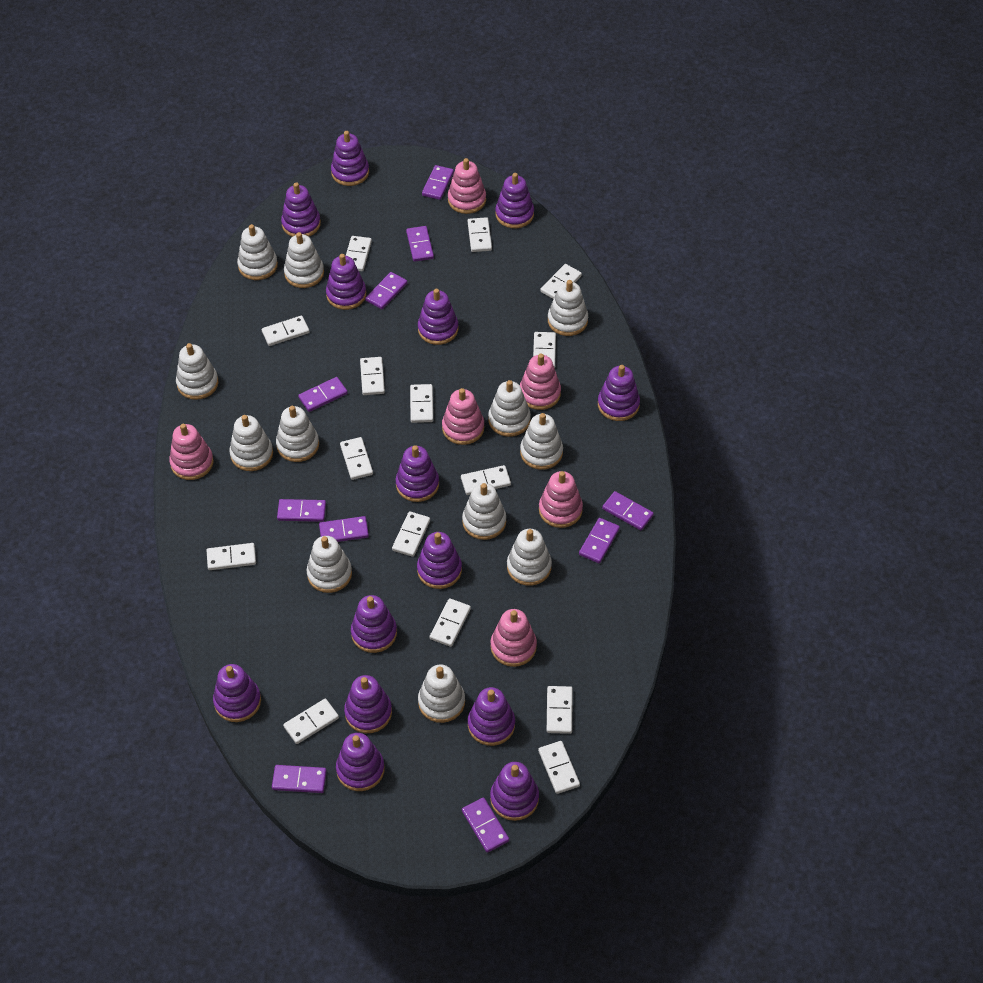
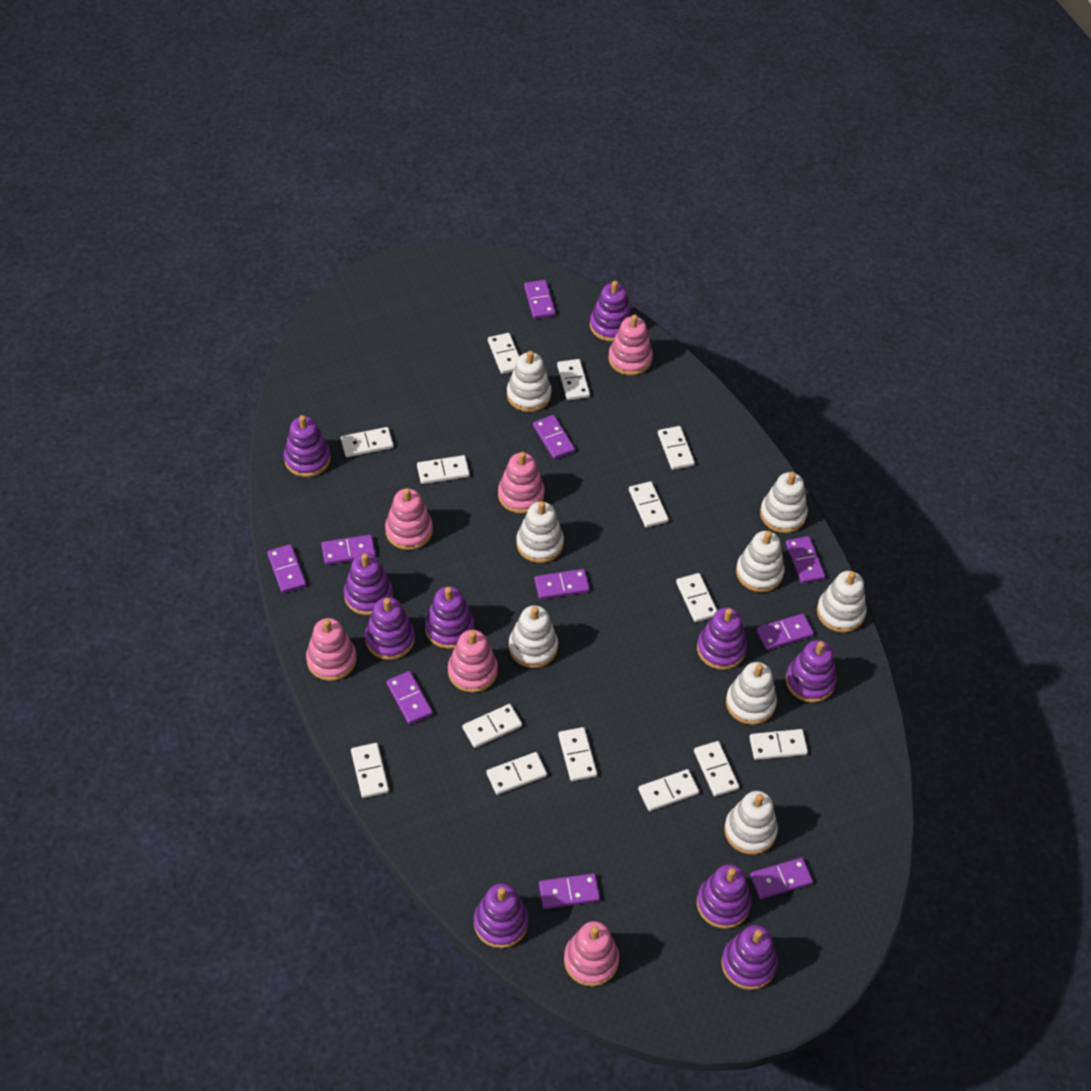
purple stacking toy: [213,664,261,722] [281,182,321,237] [326,254,366,310] [331,131,369,186] [336,733,385,791] [344,675,392,733] [351,595,397,653] [396,445,439,502] [417,532,462,589] [418,289,458,345] [468,687,515,746] [490,762,539,821] [495,173,534,228] [598,365,640,421] = 14 -> [284,415,331,477] [344,553,393,615] [365,597,415,660] [425,586,474,649] [474,883,528,948] [590,281,632,342] [697,607,747,670] [697,864,751,929] [721,925,777,990] [786,640,837,703] = 10
white domino: [206,543,256,570] [262,315,309,346] [283,699,339,744] [340,437,373,480] [346,236,372,271] [360,357,385,395] [392,511,430,557] [410,384,433,423] [430,598,471,647] [461,465,511,495] [468,217,492,252] [533,332,556,368] [538,741,580,794] [540,264,582,299] [547,686,573,734] = 15 -> [341,427,394,457] [351,743,389,798] [417,455,470,484] [462,704,522,748] [486,752,547,795] [488,333,519,374] [557,359,590,400] [558,727,597,781] [629,481,669,528] [638,769,699,811] [658,426,695,470] [676,573,717,622] [694,741,739,796] [749,729,808,760] = 14
white stacking toy: [176,343,219,400] [229,415,273,471] [237,224,278,280] [276,406,319,462] [284,232,324,288] [307,536,352,593] [418,664,465,723] [462,483,506,540] [488,380,531,437] [507,529,552,586] [520,413,563,470] [548,280,588,336] = 12 -> [507,351,552,412] [509,605,558,668] [516,501,564,563] [724,791,778,855] [726,662,777,725] [736,531,785,592] [760,472,808,533] [817,571,867,633] = 8

